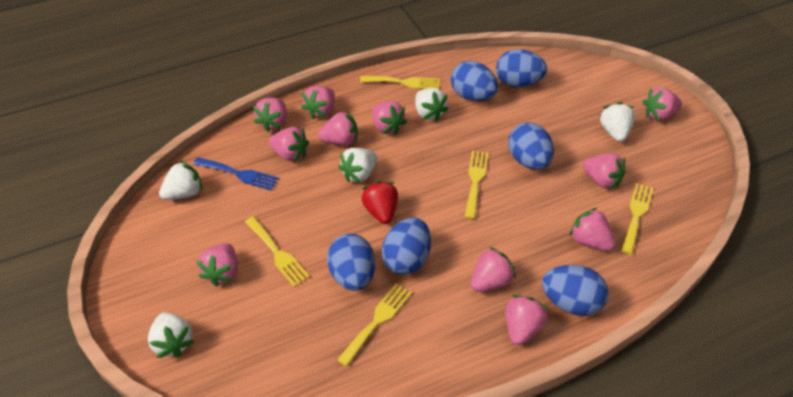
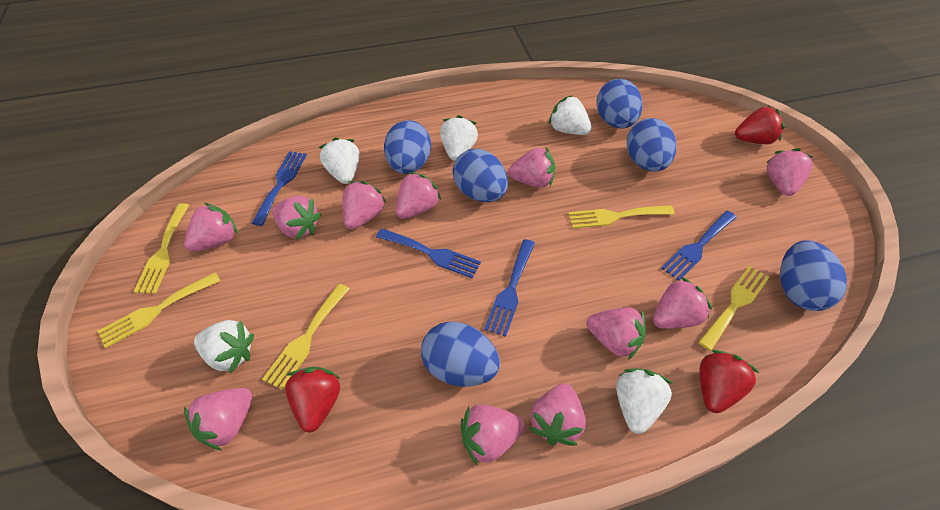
blue fork: [193,157,279,190] = 1 -> [252,151,307,226] [376,228,481,279] [484,239,535,337] [661,211,737,281] = 4
red strawberry: [361,181,398,224] = 1 -> [285,367,341,433] [699,350,759,413] [735,106,785,144] = 3

